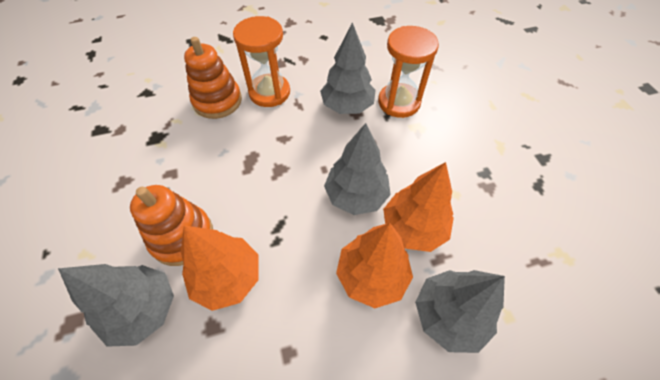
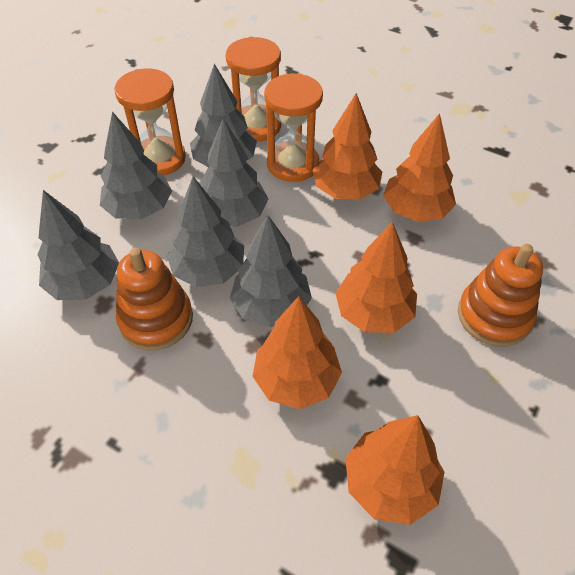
grey tree: [58,264,174,347] [320,22,376,114] [324,123,391,215] [415,270,505,353] = 4 -> [37,190,119,300] [100,112,172,220] [167,177,244,287] [190,64,257,167] [201,118,268,227] [230,215,312,327] = 6
orange hourglass: [233,16,290,107] [378,26,439,118] = 2 -> [114,69,186,175] [226,37,281,142] [264,73,323,182] = 3
orange tree: [181,225,259,311] [336,223,413,308] [383,162,454,252] = 3 -> [253,296,342,409] [313,93,382,200] [335,222,417,333] [345,415,445,525] [383,113,456,222] = 5

